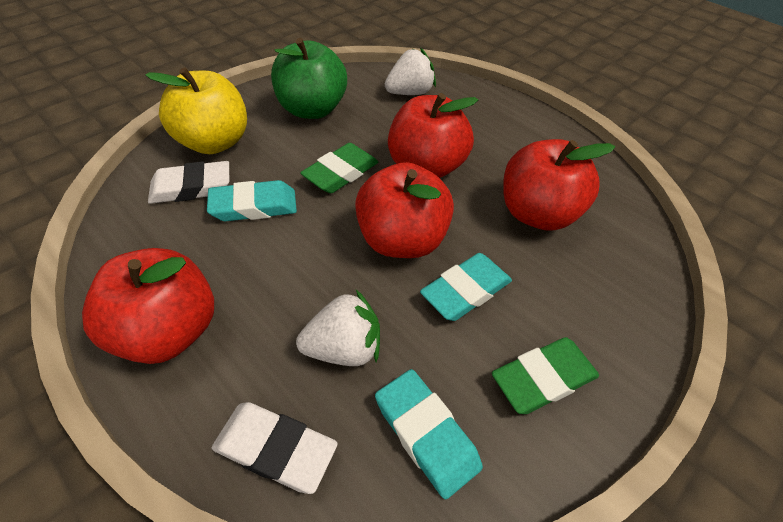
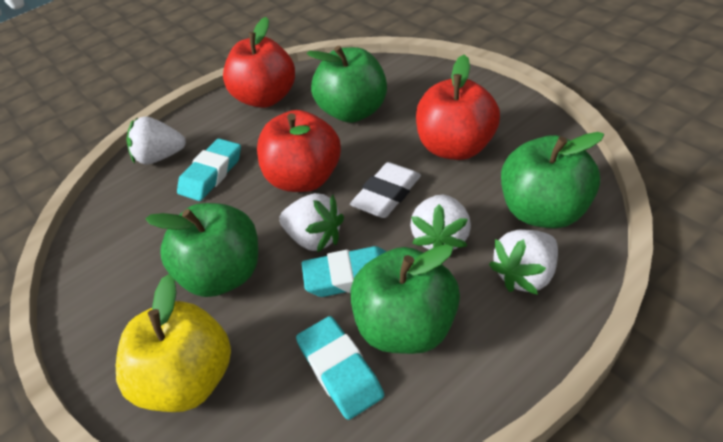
green apple: [271,38,347,119] = 1 -> [145,203,258,297] [307,46,387,123] [351,244,460,354] [501,132,604,228] = 4
green eraser: [300,143,378,193] [492,337,599,414] = 2 -> none = 0
red apple: [82,248,214,364] [355,162,454,258] [388,93,478,178] [503,139,615,231] = 4 -> [223,17,295,108] [257,110,341,192] [416,55,500,160] = 3
white eraser: [148,161,229,204] [212,402,338,494] = 2 -> [350,162,421,218] = 1
white strawberry: [296,290,380,366] [385,48,436,95] = 2 -> [126,116,186,164] [279,193,344,253] [410,195,471,250] [489,230,558,295] = 4

